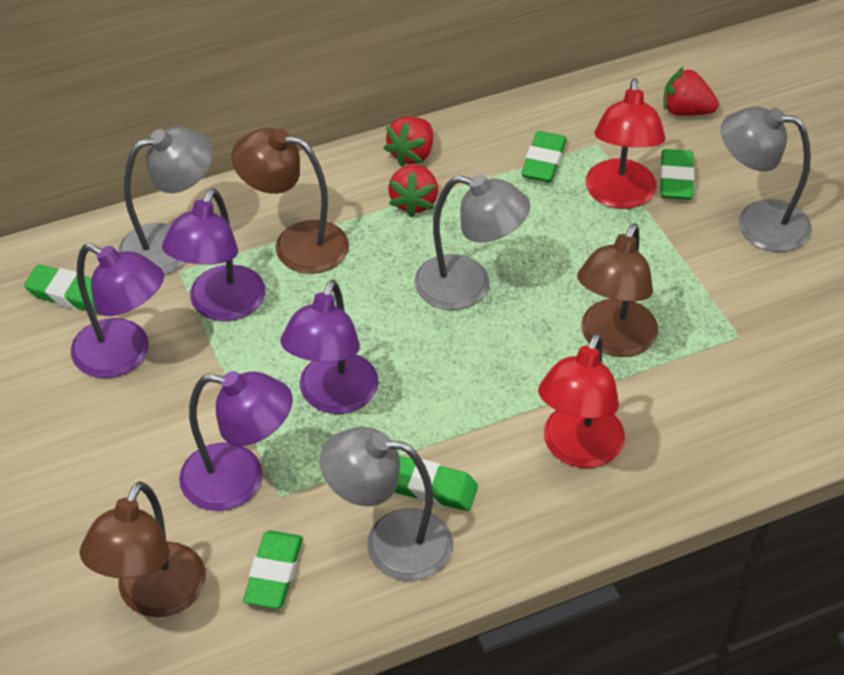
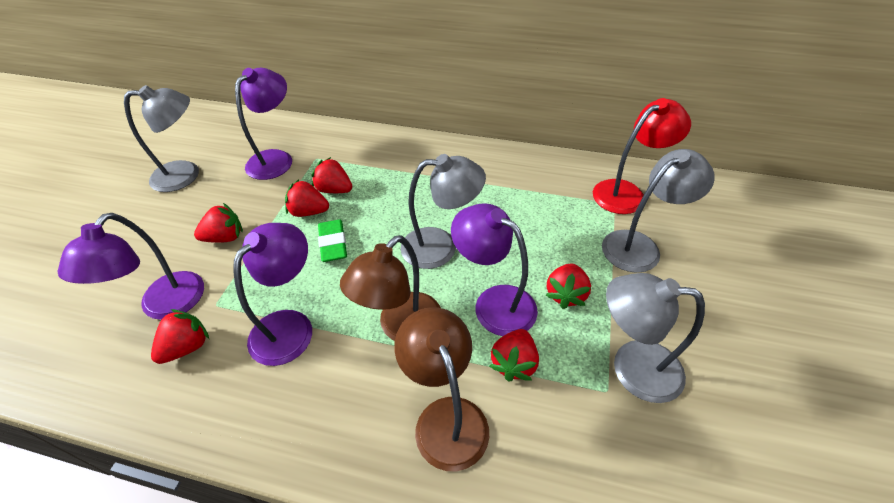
brown lamp: [80,481,206,617] [231,128,349,274] [577,223,658,357] = 3 -> [340,235,441,341] [394,307,489,471] = 2
green eraser: [24,265,98,314] [243,531,303,609] [395,455,478,511] [521,131,567,182] [660,149,694,200] = 5 -> [318,219,347,262] = 1
red lamp: [538,333,625,468] [585,78,666,209] = 2 -> [593,98,691,214] = 1
red strawberry: [383,117,433,167] [388,164,438,217] [663,67,719,116] = 3 -> [151,309,209,364] [194,203,243,243] [285,180,329,217] [311,157,352,193] [489,329,539,382] [545,263,591,309] = 6

